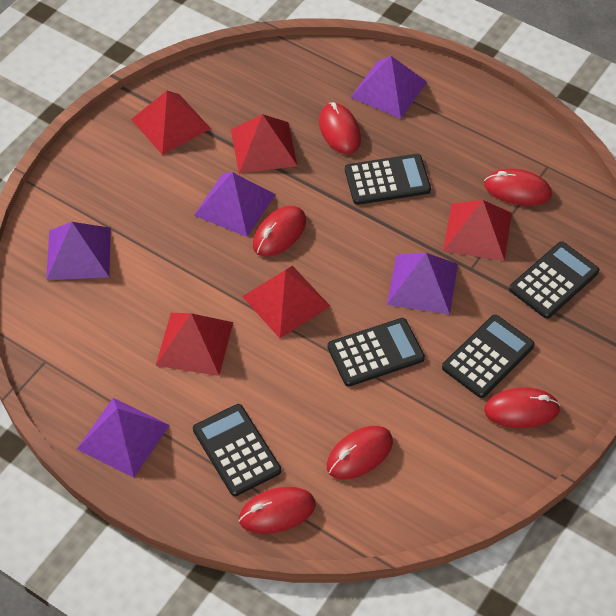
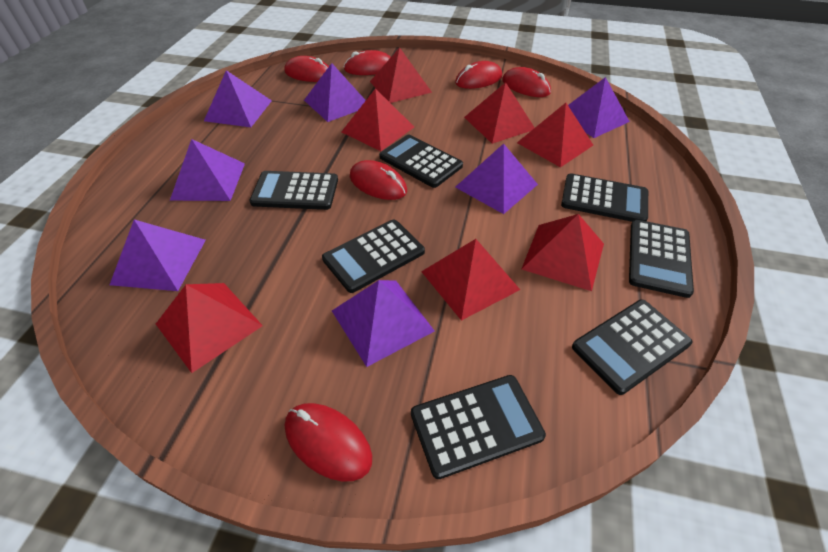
black calculator: [193,404,281,496] [327,318,425,387] [345,154,431,205] [442,315,535,398] [509,241,599,319] = 5 -> [250,171,338,210] [322,220,425,293] [379,135,463,188] [411,375,546,479] [561,173,648,222] [572,299,692,395] [629,220,694,298] = 7
purple pyramid: [46,222,111,280] [77,398,170,478] [194,172,276,237] [350,56,427,119] [387,253,458,315] = 5 -> [110,219,206,291] [170,139,245,201] [204,70,272,127] [304,63,366,122] [332,280,435,367] [455,143,538,214] [568,77,630,138] = 7
red pyramid: [131,91,211,155] [156,313,233,376] [231,114,298,174] [242,266,330,338] [443,200,512,261] = 5 -> [156,283,263,373] [341,88,414,151] [370,47,432,103] [421,239,520,321] [464,82,535,144] [517,103,593,168] [522,214,604,291] = 7

